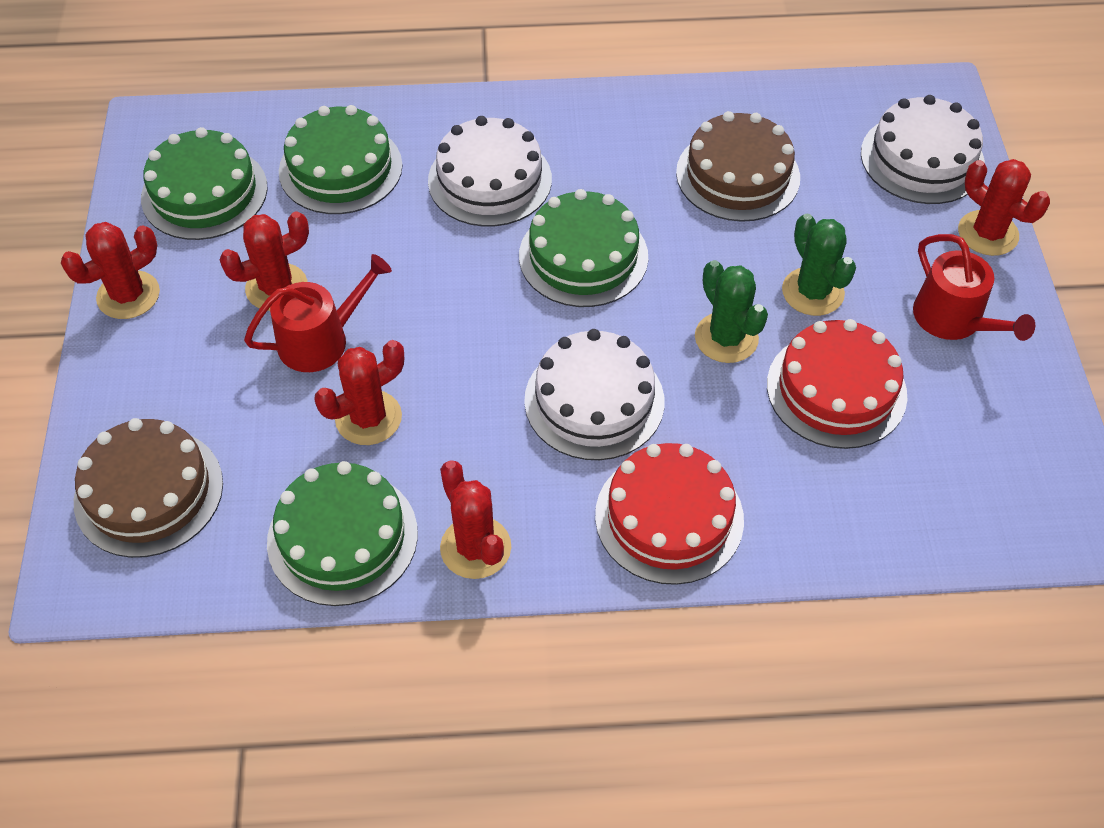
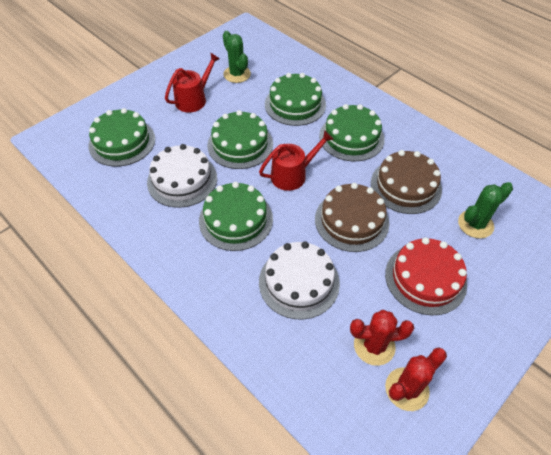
green cake: [141,127,268,240] [267,461,418,606] [279,105,402,214] [519,189,648,307] = 4 -> [89,108,155,167] [199,182,273,251] [207,110,273,169] [265,73,326,126] [319,104,385,161] = 5
red cactus: [61,222,160,319] [220,211,309,311] [314,340,404,445] [440,460,511,579] [958,159,1050,256] = 5 -> [350,310,414,366] [385,347,447,411] = 2
red cake: [595,443,744,585] [767,319,907,449] = 2 -> [385,237,467,315] = 1
white cake: [428,116,552,227] [524,329,664,460] [861,95,985,204] = 3 -> [147,144,217,208] [259,241,340,319] = 2

